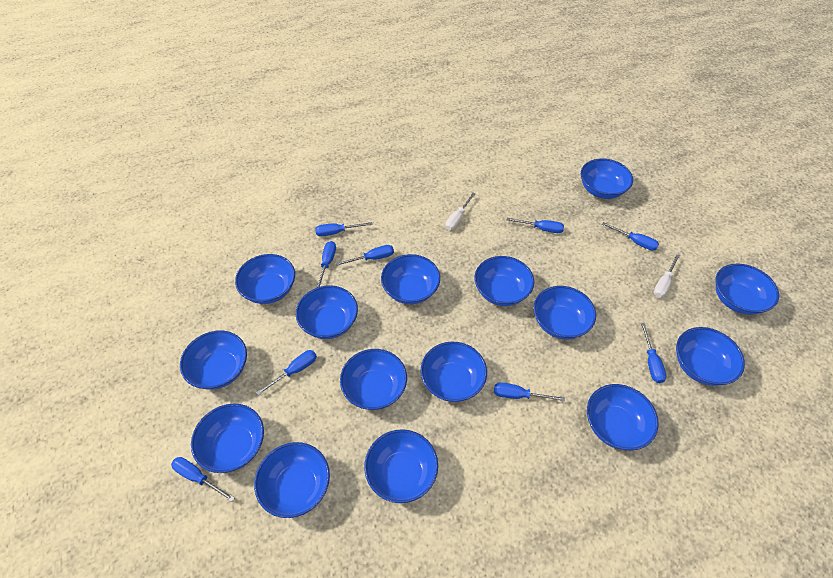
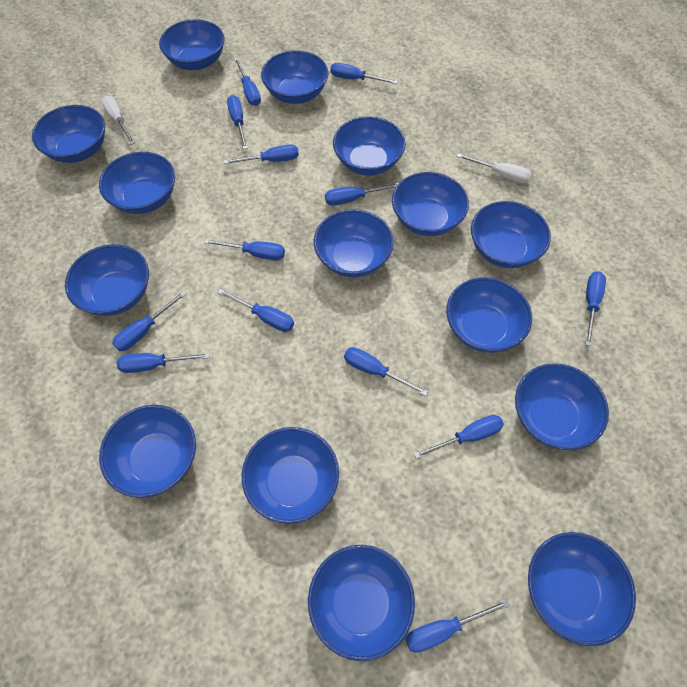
blue screwdriver: [171,457,234,502] [256,350,317,396] [315,222,373,236] [316,241,336,288] [336,245,394,266] [494,383,565,401] [507,218,564,233] [602,222,659,251] [641,323,667,383] = 9 -> [112,291,186,351] [117,353,209,373] [204,239,285,260] [217,289,294,332] [224,144,299,164] [227,95,248,149] [234,58,261,106] [325,183,399,205] [330,63,398,84] [344,347,428,396] [405,599,510,653] [414,415,504,459] [585,271,606,346] = 13

